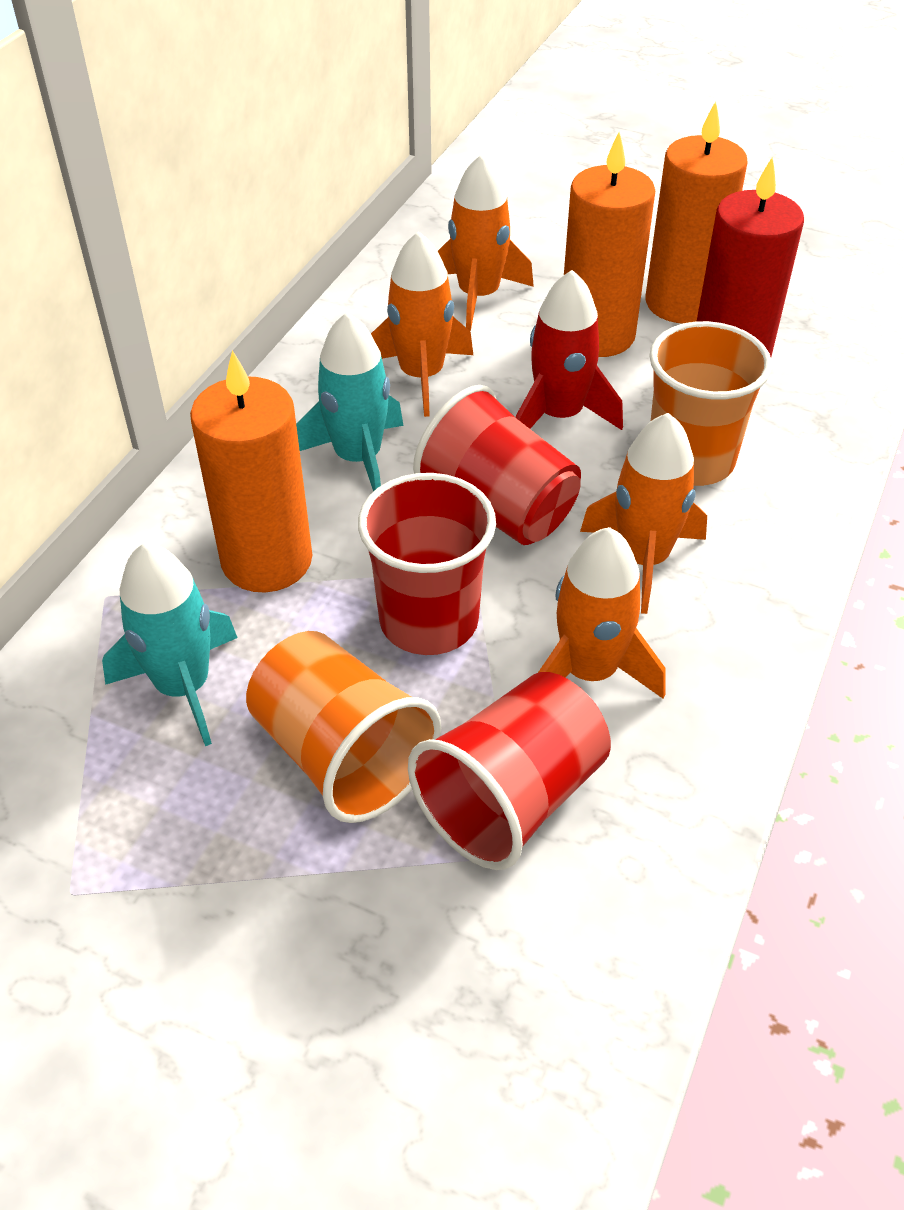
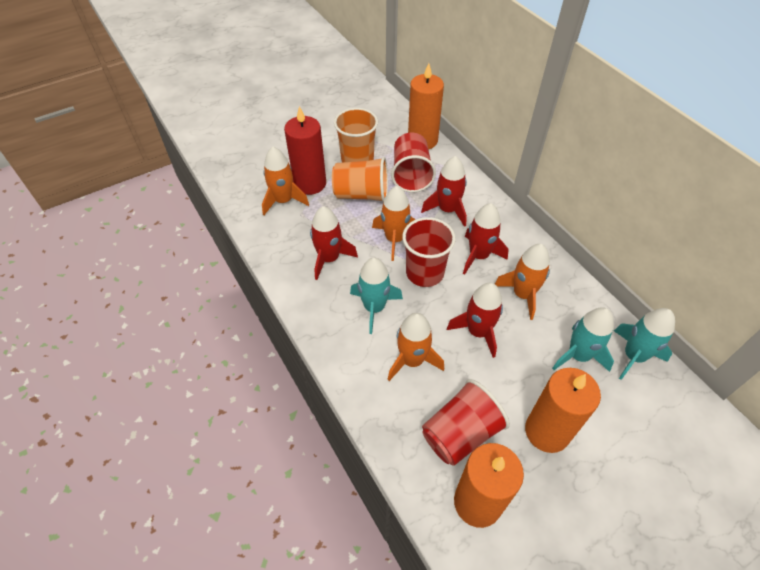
red rocket: [516,270,623,430] = 1 -> [310,206,358,280] [421,156,467,227] [447,283,503,358] [463,203,508,274] = 4
turquoise rocket: [102,543,238,746] [296,312,404,492] = 2 -> [350,257,403,334] [552,307,614,372] [614,308,675,380] = 3

